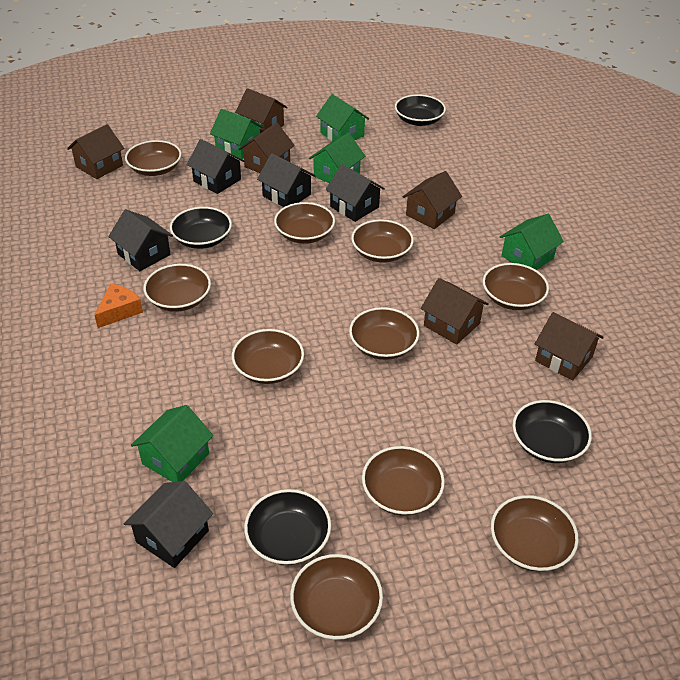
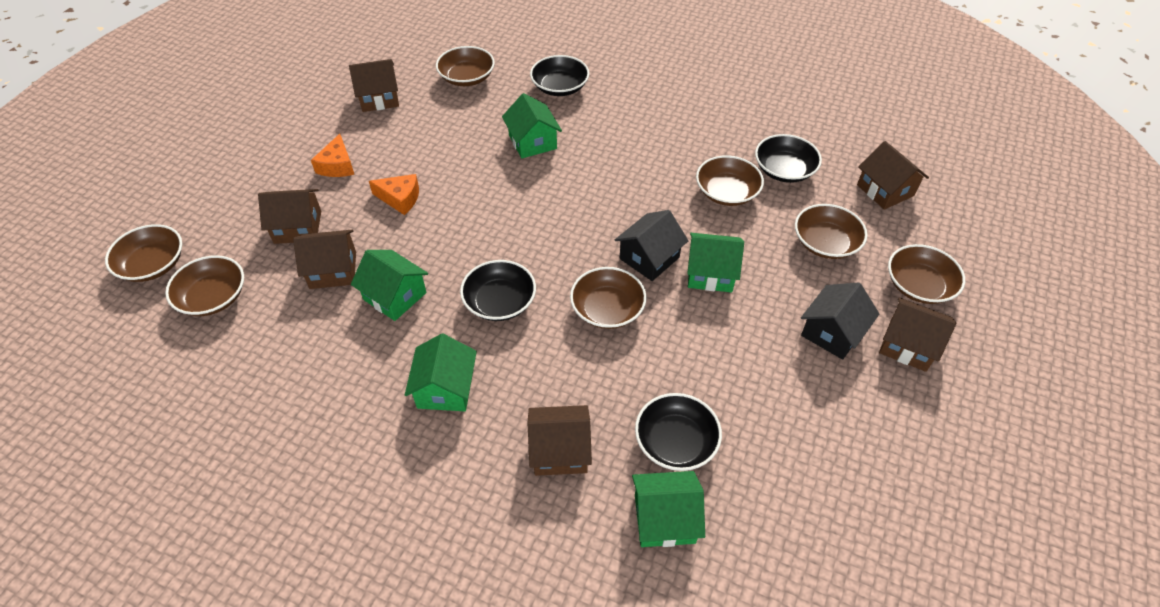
black house: [108,209,173,271] [124,481,213,568] [187,139,244,194] [257,153,315,207] [326,164,385,222] = 5 -> [615,210,688,281] [801,283,879,360] = 2
brown bowl: [125,140,181,176] [144,264,211,312] [232,329,304,384] [274,202,335,244] [290,554,383,640] [349,307,419,360] [351,219,414,263] [362,446,445,516] [483,263,549,310] [491,495,579,571] = 10 -> [105,224,182,282] [165,255,244,316] [436,46,495,86] [570,267,647,329] [696,155,764,206] [795,204,868,259] [888,244,965,304] = 7
orange cheese: [94,284,143,328] = 1 -> [311,134,354,177] [369,174,419,215] = 2

